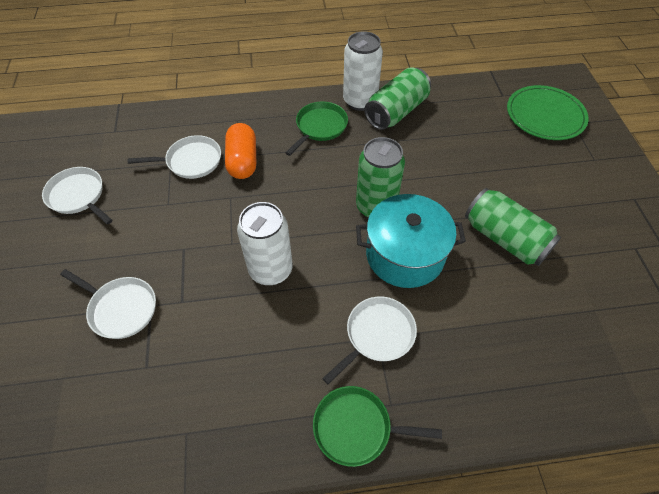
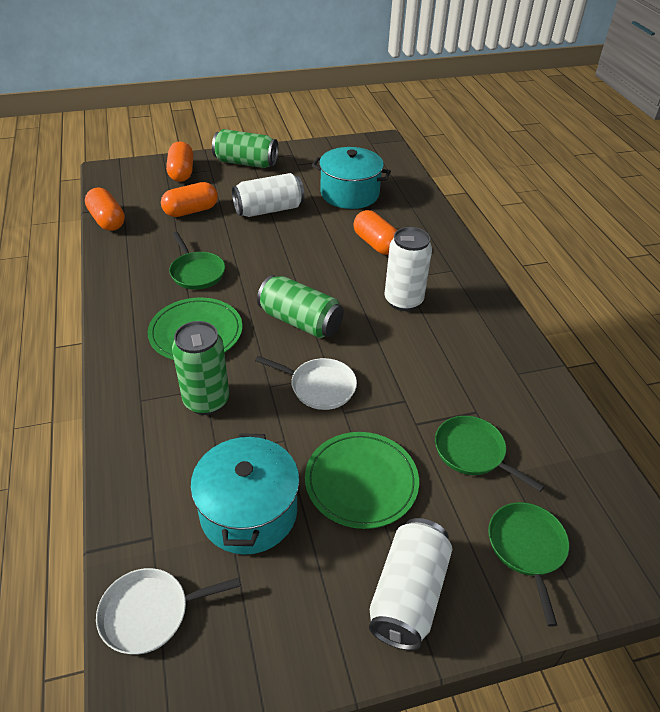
green pan: [285,102,348,156] [313,386,442,467] = 2 -> [169,232,225,290] [435,416,544,492] [488,502,569,627] = 3
green plate: [507,85,589,140] = 1 -> [148,298,242,360] [305,432,419,529] = 2
orange capsule: [225,123,256,179] = 1 -> [85,188,125,231] [161,182,218,217] [166,142,193,182] [353,210,397,255] = 4
turquoise pot: [356,194,466,288] = 1 -> [190,433,300,555] [312,147,391,209] = 2
white can: [237,202,293,285] [343,31,383,111] = 2 -> [232,173,305,217] [369,518,452,651] [384,227,432,311] = 3
white pan: [42,167,113,225] [60,269,156,339] [128,135,221,179] [322,297,417,384] = 4 -> [96,568,241,655] [255,356,357,410] = 2

